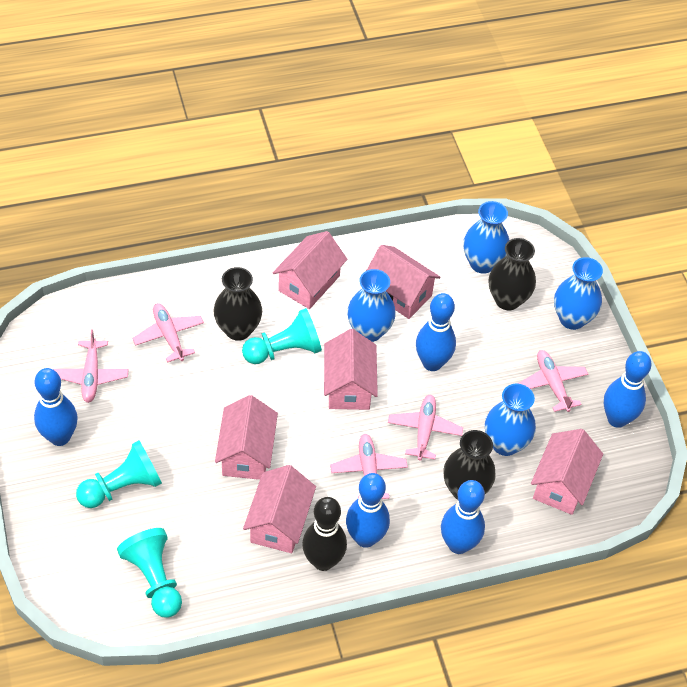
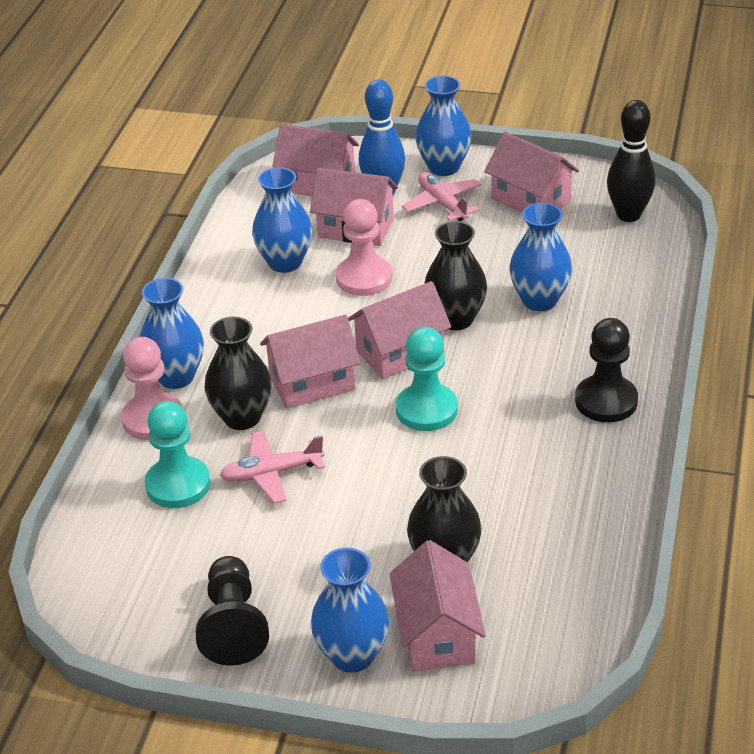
black pawn: none = 0 -> [196,556,269,666] [575,318,638,422] = 2
blue bowling pin: [34,368,78,446] [346,473,390,548] [416,293,456,371] [441,480,485,554] [604,351,652,428] = 5 -> [359,79,405,195] = 1
blue vase: [347,269,396,342] [463,201,509,274] [485,384,536,456] [554,257,603,330] = 4 -> [139,278,204,389] [252,167,312,273] [311,548,389,673] [415,75,472,176] [509,203,572,311] = 5
pink pawn: none = 0 -> [121,337,183,440] [336,199,392,296] = 2
pink plane: [53,329,129,403] [132,303,204,363] [330,434,408,499] [388,395,463,461] [518,350,588,412] = 5 -> [219,431,325,503] [402,172,481,221] = 2
turquoise pawn: [76,440,162,508] [117,528,182,618] [242,308,322,364] = 3 -> [145,401,210,508] [396,327,458,431] = 2

